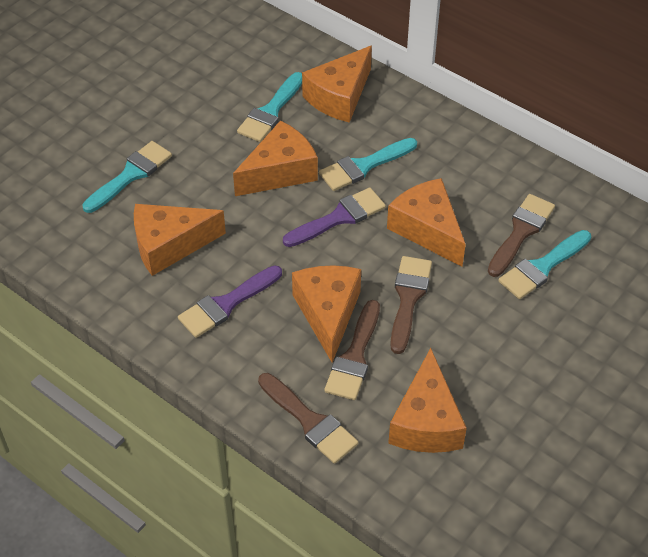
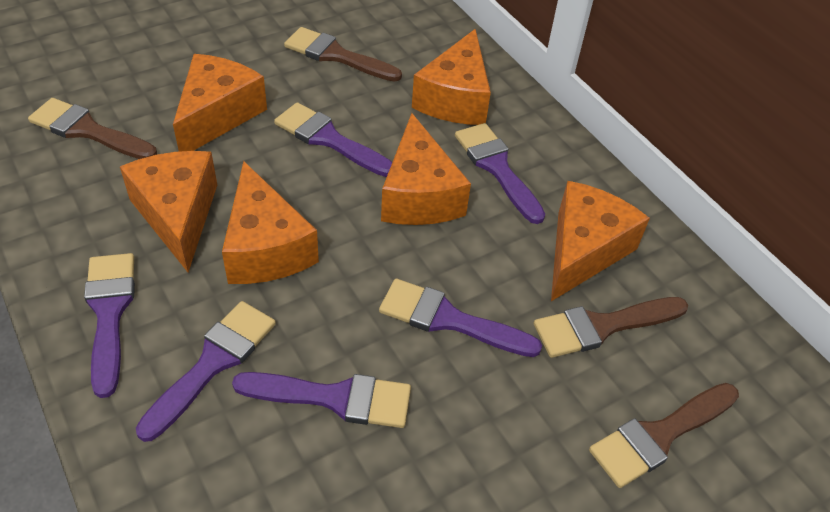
purple brush: [178,265,282,338] [283,187,386,247] = 2 -> [84,253,135,398] [136,301,276,442] [232,372,411,428] [274,102,392,177] [379,279,542,357] [455,123,545,224] = 6
turquoise brush: [82,141,172,213] [237,72,302,142] [319,138,417,191] [498,230,591,299] = 4 -> none = 0

